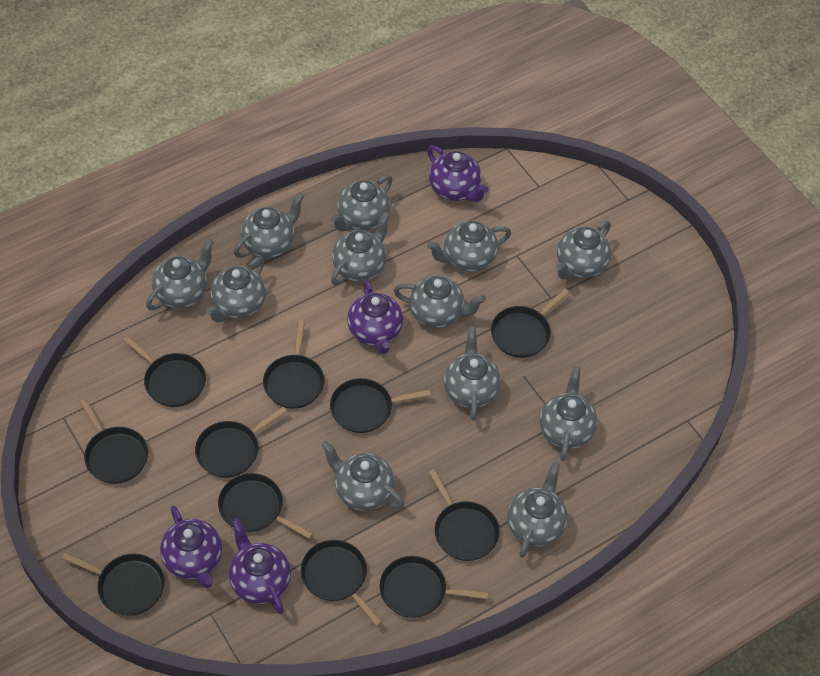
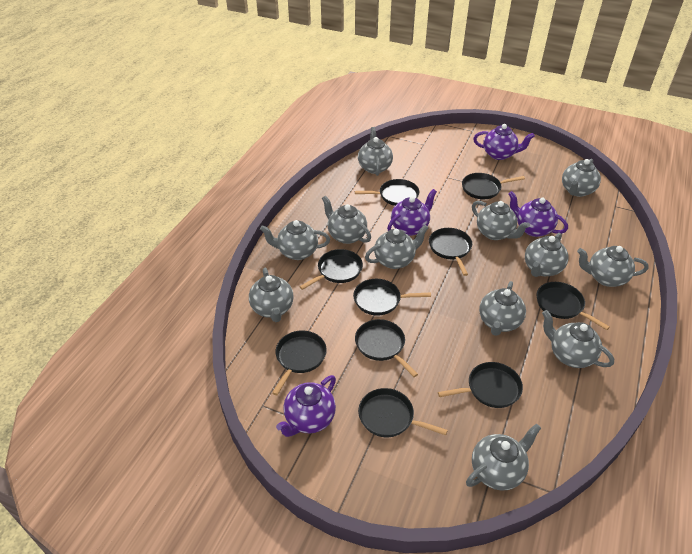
black pan: [62,552,165,616] [79,399,148,484] [123,336,206,407] [195,407,287,478] [218,473,313,539] [263,320,325,409] [301,540,382,626] [330,378,431,433] [379,556,488,618] [428,469,500,561] [491,288,569,358] = 11 -> [272,330,327,395] [299,249,363,290] [353,279,431,316] [355,179,419,206] [355,319,418,377] [358,388,448,437] [429,228,472,276] [438,362,523,408] [462,173,525,199] [536,282,610,330] = 10

